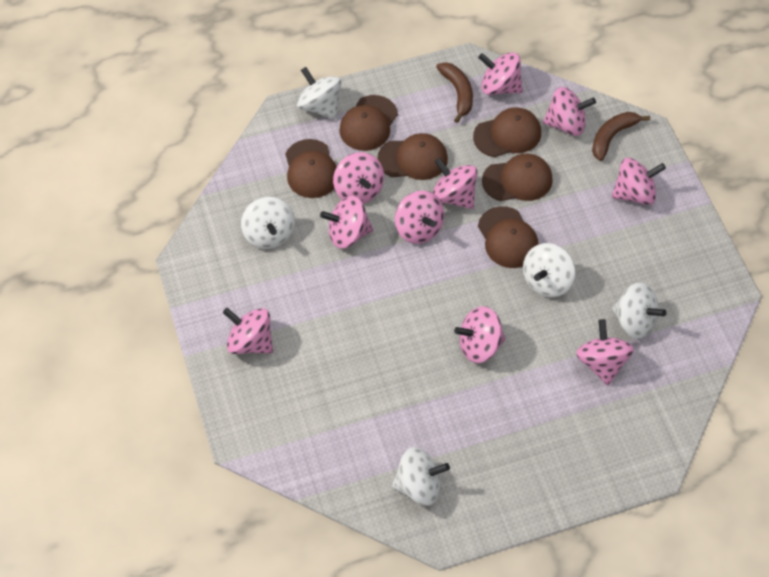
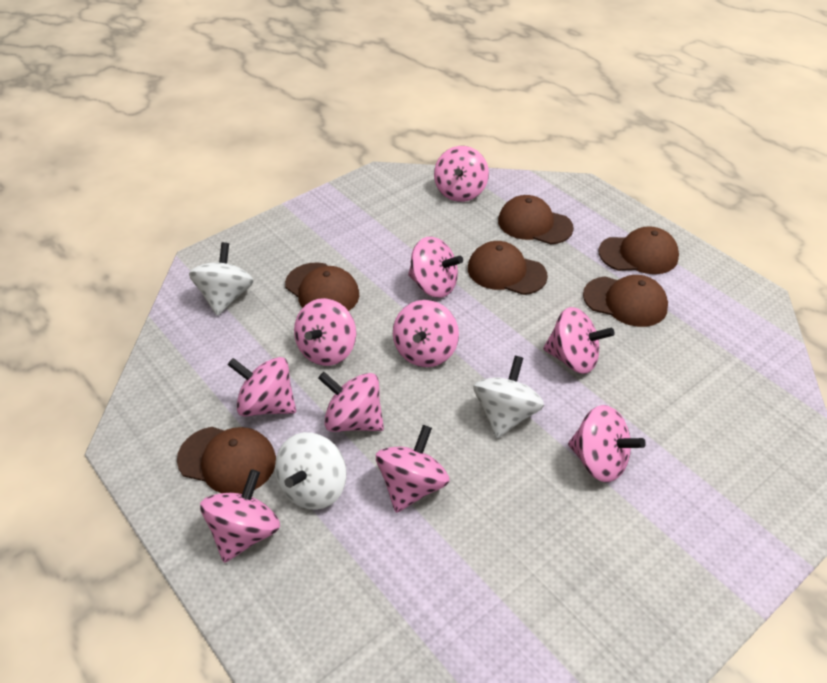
brown banana: [436,62,473,123] [592,112,650,161] = 2 -> none = 0
white spinning top: [241,197,295,249] [297,67,342,119] [392,447,450,506] [523,243,575,297] [612,282,667,339] = 5 -> [189,242,254,316] [275,432,347,510] [473,356,544,438] = 3

